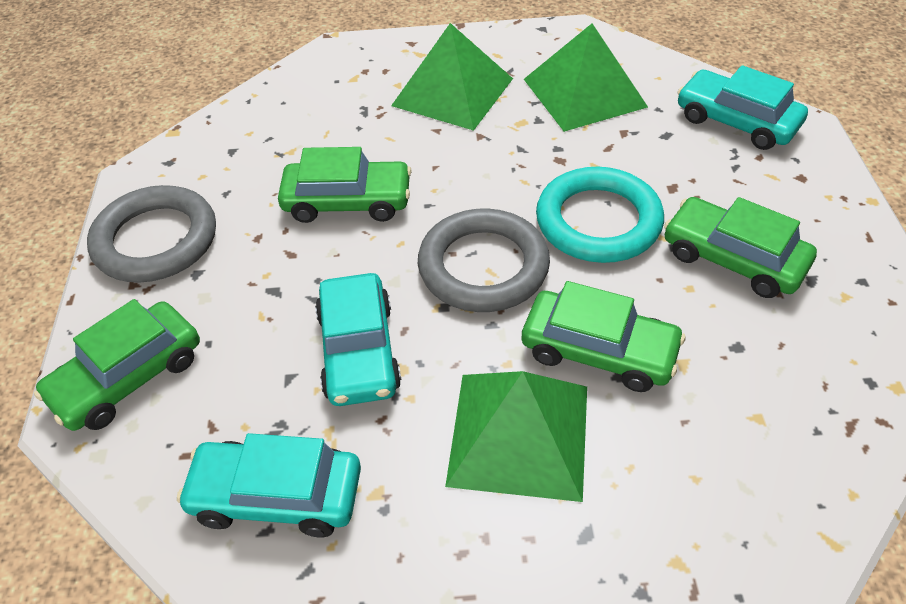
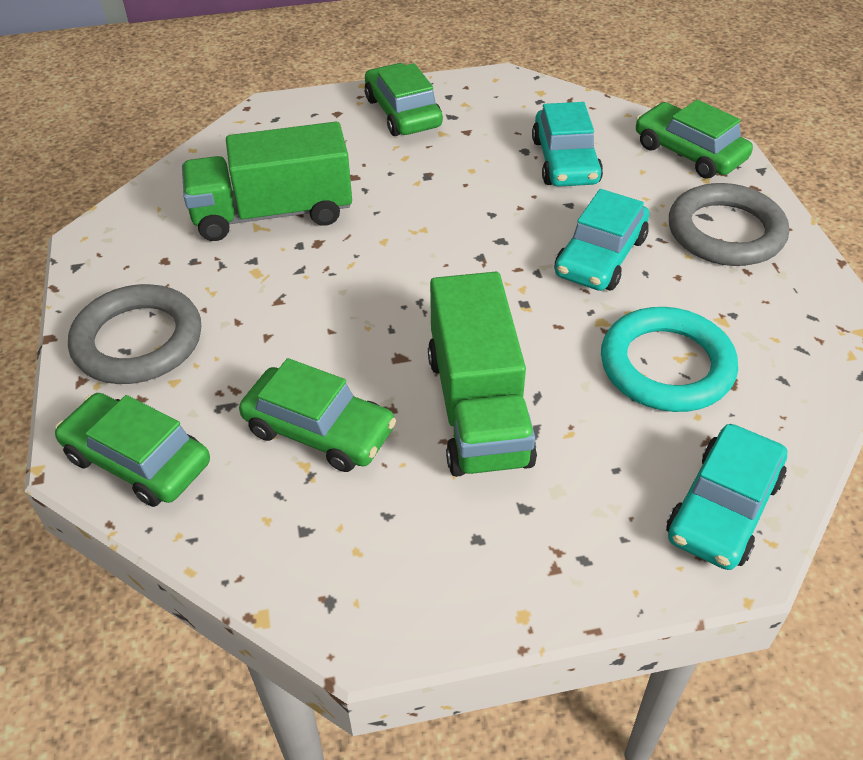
green pyramid: [391,23,513,131] [445,371,587,502] [524,24,648,132] = 3 -> none = 0
green truck: none = 0 -> [182,122,352,241] [428,272,537,477] = 2

